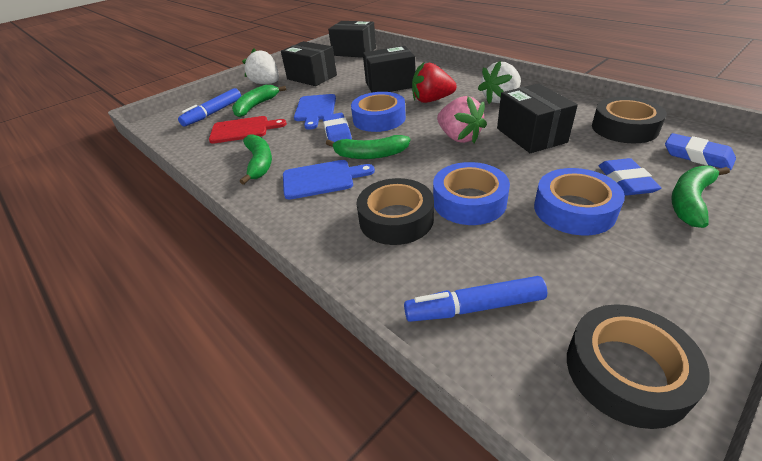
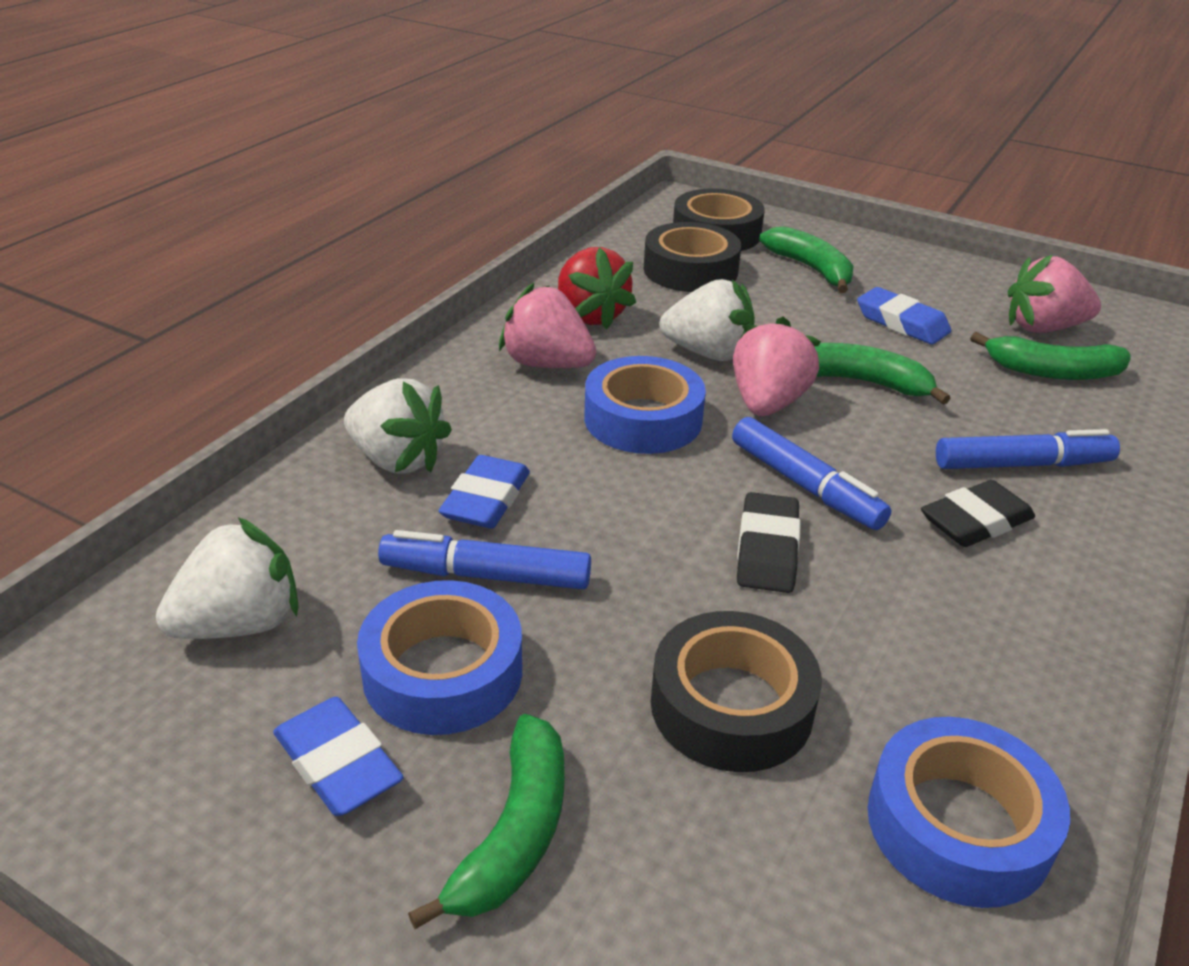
black box: [281,41,337,86] [328,21,376,58] [363,46,416,92] [497,83,578,153] = 4 -> none = 0
black eraser: none = 0 -> [737,492,801,593] [921,480,1035,547] = 2
blue cutting board: [283,160,375,200] [294,94,336,130] = 2 -> none = 0
blue marker: [178,88,241,126] [404,276,547,322] = 2 -> [378,530,591,589] [732,417,891,530] [936,429,1120,469] = 3
pink strawberry: [437,96,487,143] = 1 -> [499,283,596,368] [733,317,821,416] [1008,255,1101,333] = 3
red cutting board: [209,116,287,144] = 1 -> none = 0
white strawberry: [242,48,279,84] [478,61,521,104] = 2 -> [156,517,298,639] [344,378,452,474] [659,279,755,361] = 3

